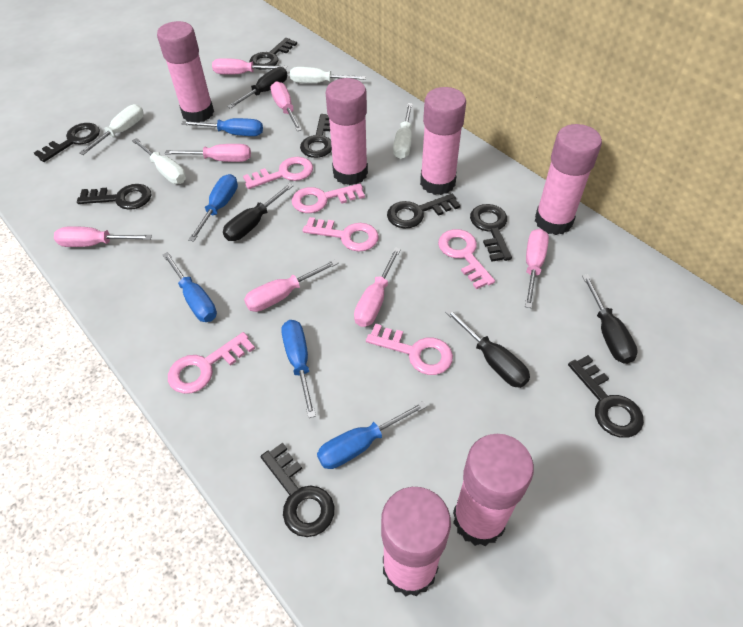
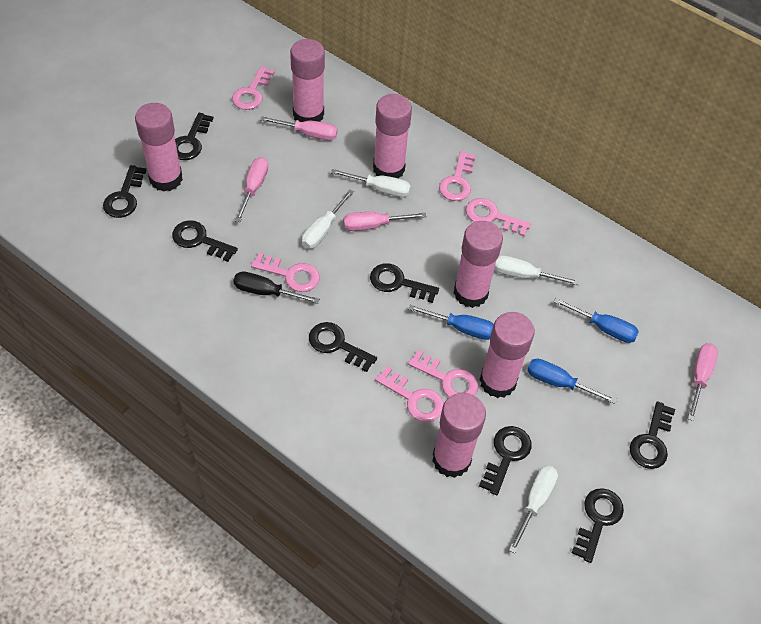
black screwdriver: [223,183,294,241] [227,67,287,109] [445,308,530,388] [582,274,638,364] = 4 -> [234,272,320,303] = 1
blue screwdriver: [163,252,217,322] [182,118,263,136] [188,174,238,242] [281,320,316,418] [317,401,427,469] = 5 -> [408,305,494,340] [527,359,617,404] [554,298,639,343] = 3
pink screwdriver: [54,226,152,247] [165,144,251,162] [212,58,287,75] [244,259,339,312] [270,81,302,131] [354,247,401,327] [525,229,549,308] = 7 -> [235,157,268,222] [260,116,338,141] [343,212,427,231] [688,343,718,421] = 4

